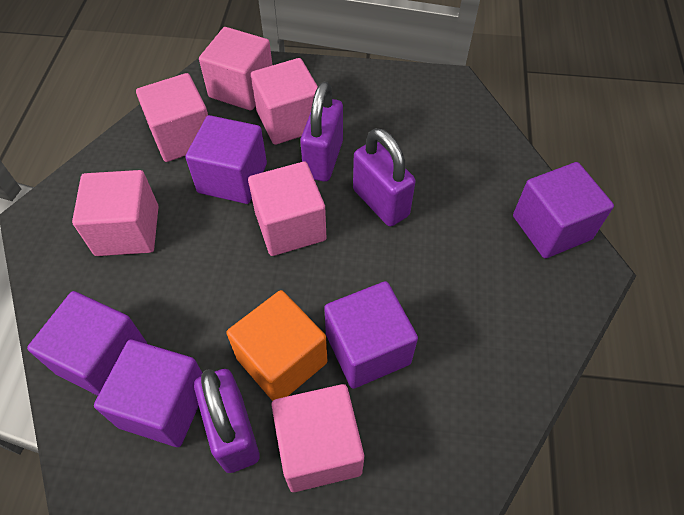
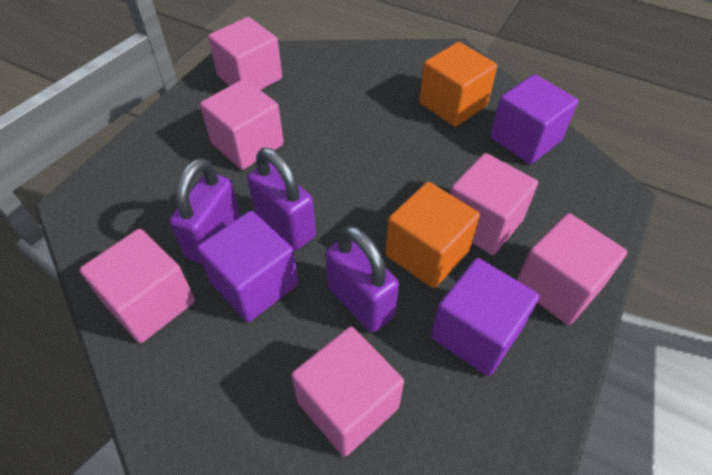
orange cube: [226,290,327,401] = 1 -> [385,182,480,288] [419,42,497,127] = 2
purple cube: [27,291,147,396] [94,339,202,447] [185,115,267,204] [324,281,418,389] [513,162,614,259] = 5 -> [197,211,298,322] [431,258,540,376] [490,74,578,164] = 3

